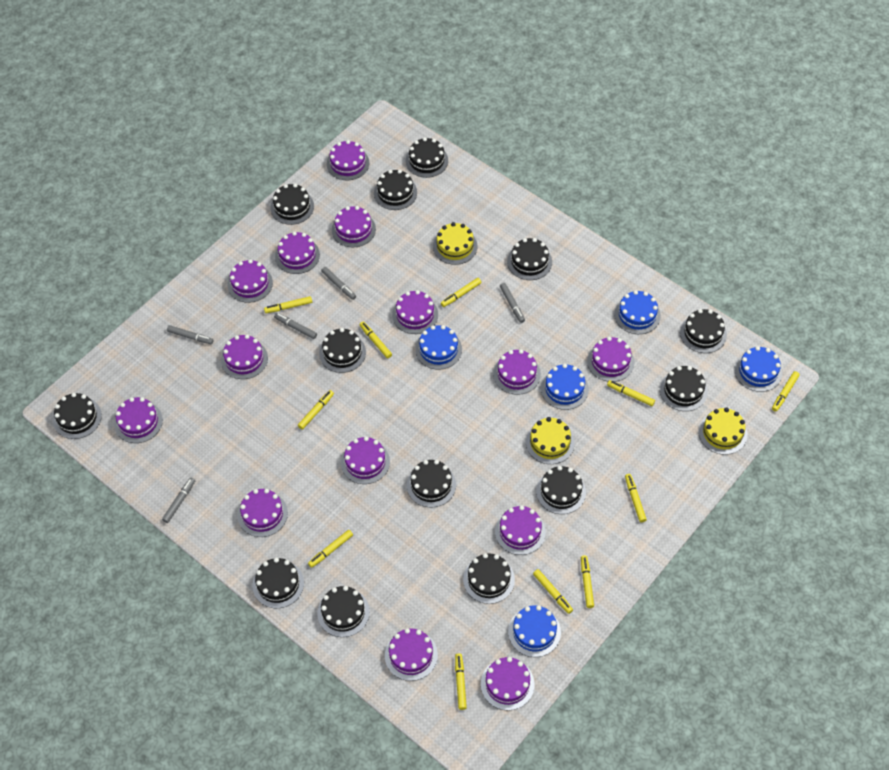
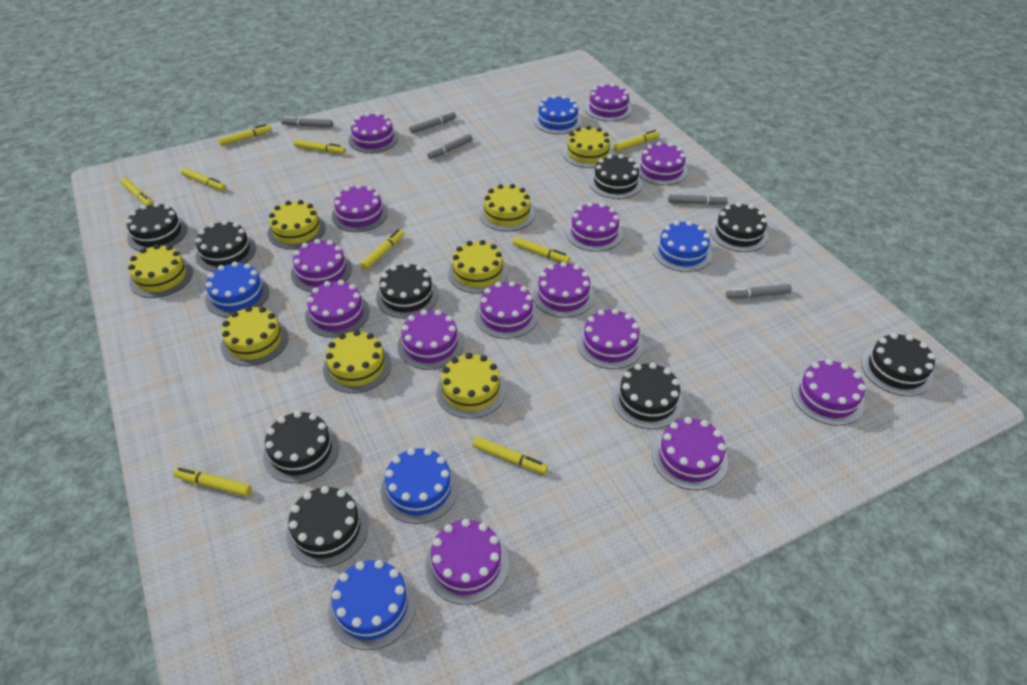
black cake: [53,393,102,439] [252,558,304,608] [270,184,314,225] [317,586,370,637] [319,328,366,373] [374,170,417,210] [406,137,448,178] [407,460,456,508] [463,553,515,604] [507,238,552,280] [536,466,586,514] [660,366,708,411] [680,309,727,353] = 13 -> [126,202,187,251] [195,220,256,271] [263,411,339,483] [286,486,369,568] [376,262,438,318] [589,154,642,199] [612,362,683,429] [710,202,768,252] [861,333,935,396] = 9
yellow cake: [433,222,478,265] [526,417,575,464] [698,408,747,455] = 3 -> [128,244,193,298] [221,306,288,366] [268,200,326,249] [323,330,392,393] [436,353,506,419] [448,240,508,293] [480,184,535,231] [563,126,613,168] = 8
yellow marker: [264,296,312,313] [298,390,334,430] [308,530,353,568] [359,322,392,358] [441,278,481,307] [455,653,467,710] [533,569,573,614] [581,555,594,608] [607,380,655,406] [625,474,647,522] [772,371,800,412] = 11 -> [120,177,153,206] [173,467,252,496] [181,168,226,191] [218,124,272,146] [294,139,345,154] [360,230,404,270] [473,437,548,474] [513,237,570,264] [613,130,659,151] = 9

